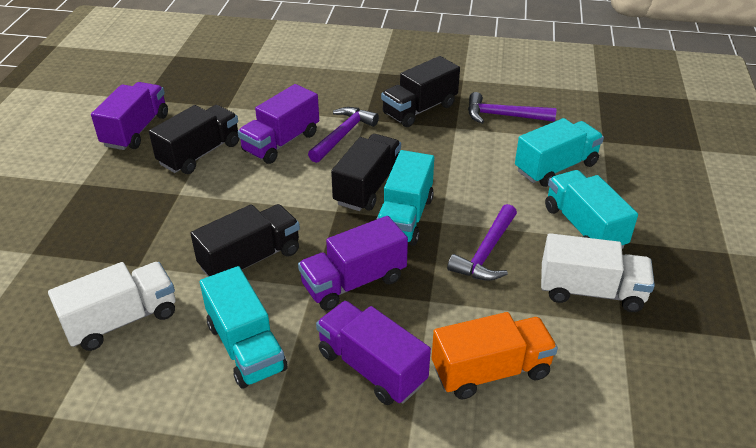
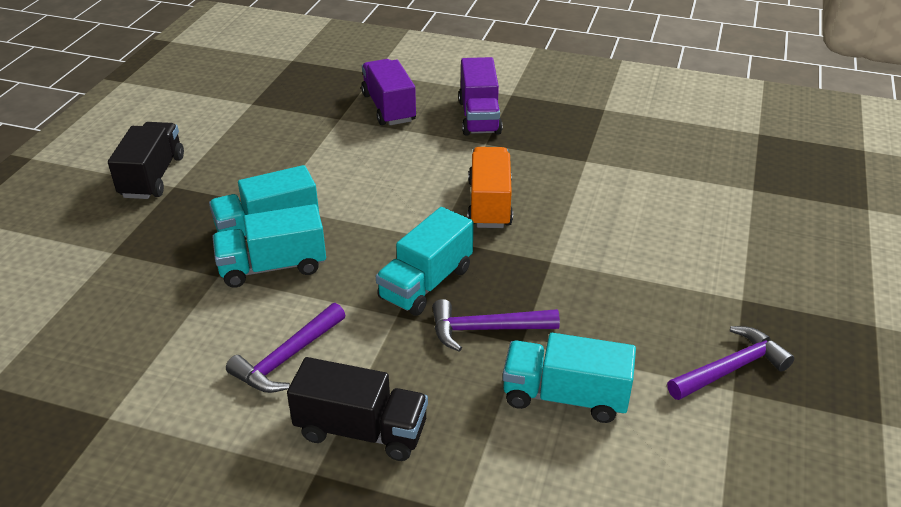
black truck: [149,105,239,174] [190,204,300,277] [331,134,401,211] [381,56,460,127] = 4 -> [108,122,184,199] [287,357,428,461] = 2
purple truck: [91,82,168,150] [238,84,319,164] [298,216,408,311] [316,301,431,405] = 4 -> [361,59,416,125] [459,57,502,136] = 2
white truck: [48,262,176,351] [541,233,655,312] = 2 -> none = 0

